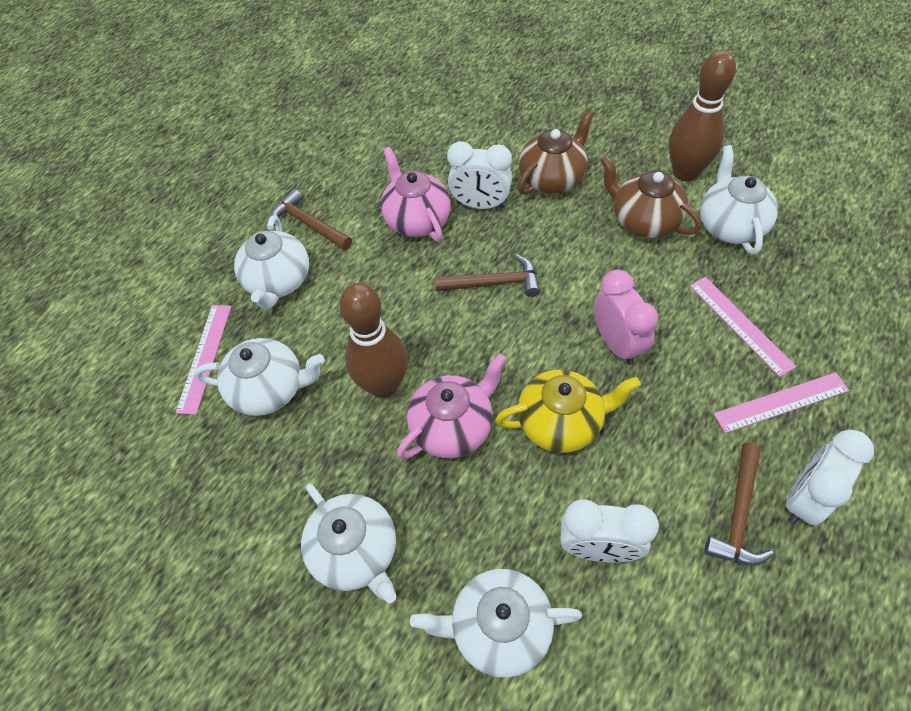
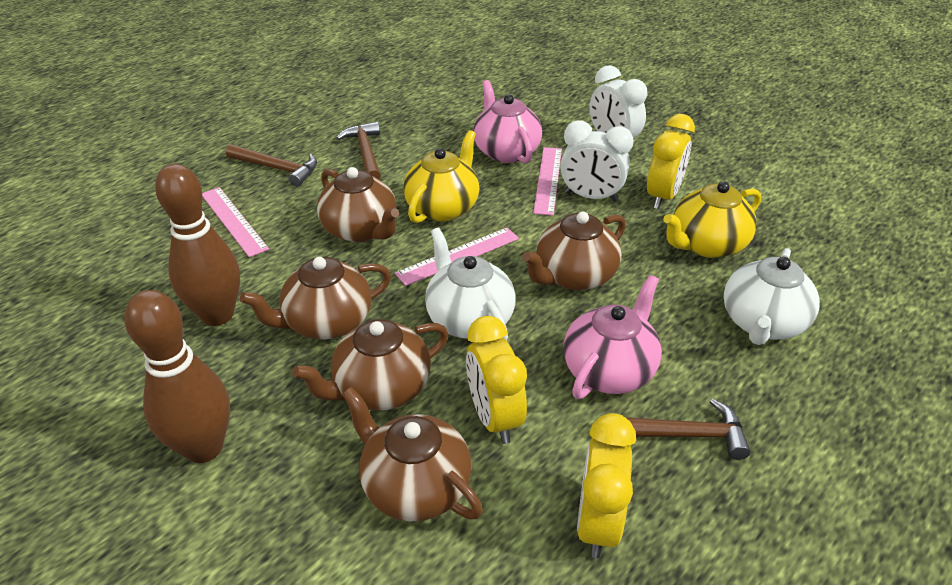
brown teapot: [518,109,594,195] [600,155,702,238] = 2 -> [240,257,391,340] [292,319,448,411] [317,167,399,242] [342,387,483,521] [522,212,626,291] = 5
pink clock: [594,270,658,365] = 1 -> none = 0
white clock: [447,141,512,209] [560,499,659,562] [786,430,874,525] = 3 -> [560,120,633,202] [589,65,647,150] = 2
white teapot: [195,338,325,416] [234,216,309,310] [301,484,396,603] [410,569,582,678] [700,145,778,255] = 5 -> [425,228,516,341] [724,248,820,345] = 2
yellow clock: none = 0 -> [466,316,527,444] [577,413,636,558] [647,114,695,209] = 3
yellow teapot: [495,369,641,453] = 1 -> [403,130,480,223] [663,181,761,258] = 2

